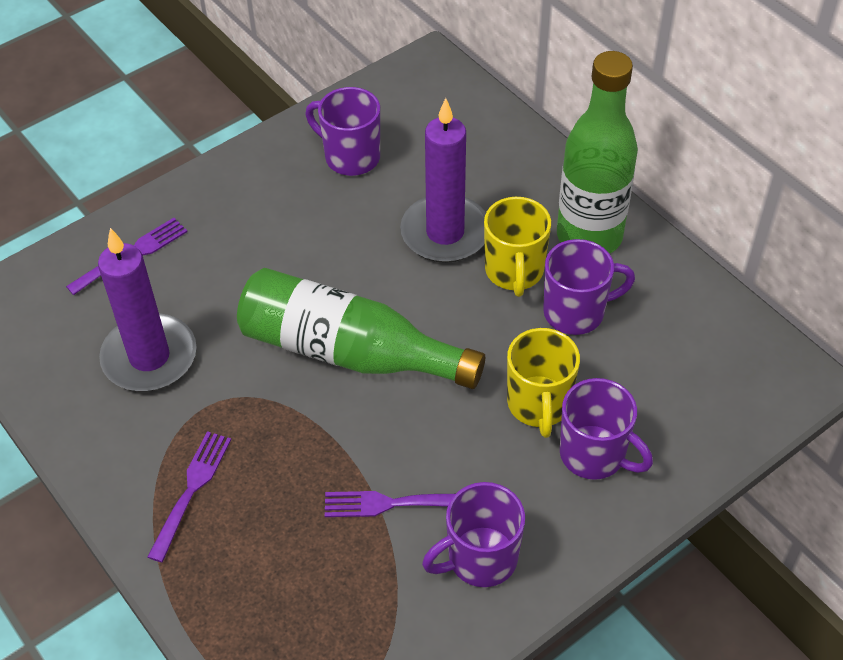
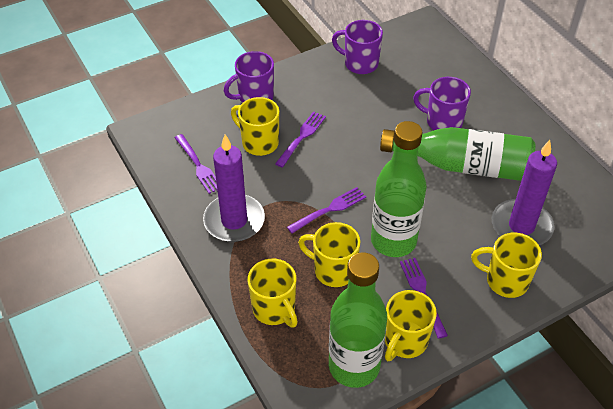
green bottle: [237,268,485,389] [557,51,638,254] = 2 -> [329,253,387,388] [371,121,427,257] [380,127,535,181] = 3
purple fork: [66,218,187,295] [147,431,231,562] [325,491,455,517] = 3 -> [175,134,217,194] [275,111,326,168] [287,187,366,233] [400,258,448,339] = 4
purple mug: [305,87,380,176] [422,482,525,587] [543,239,635,335] [560,378,653,480] = 4 -> [224,51,274,103] [332,20,383,74] [413,77,471,130] = 3
yellow mug: [484,197,551,297] [507,328,580,438] = 2 -> [231,97,279,156] [248,259,298,327] [298,222,360,287] [385,290,437,361] [471,233,542,298] = 5

